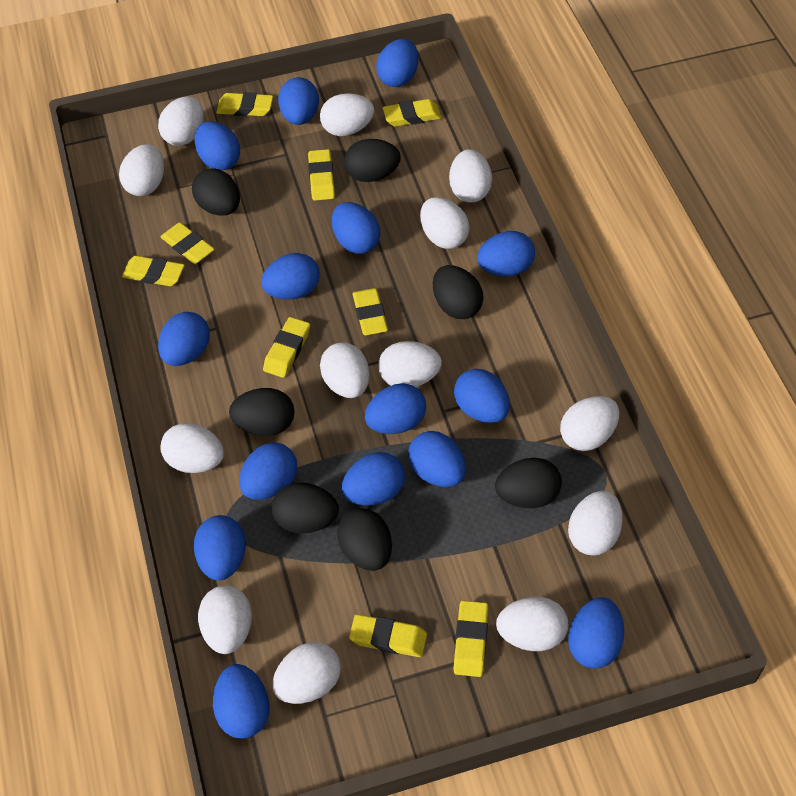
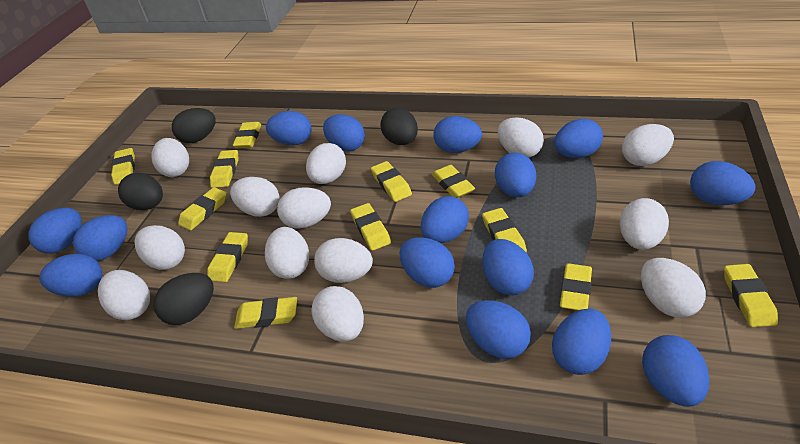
black egg: [192,168,240,216] [229,388,295,436] [271,483,339,534] [337,508,392,571] [344,139,401,182] [433,265,484,319] [495,458,562,508] = 7 -> [118,173,163,210] [153,273,214,325] [172,108,216,143] [380,108,418,145] = 4
yellow eraser: [122,256,185,286] [160,223,215,264] [216,92,273,116] [263,317,310,378] [308,149,335,201] [349,614,427,657] [352,288,388,335] [383,99,442,127] [453,600,488,677] = 9 -> [111,148,135,185] [178,187,226,230] [207,232,248,282] [210,150,239,188] [233,122,261,148] [234,297,297,329] [350,203,391,251] [371,161,412,202] [432,165,475,198] [482,208,527,252] [560,263,592,311] [724,264,778,327] = 12

